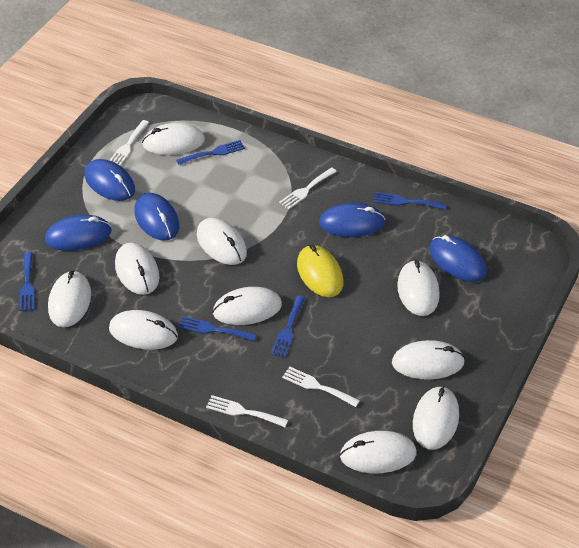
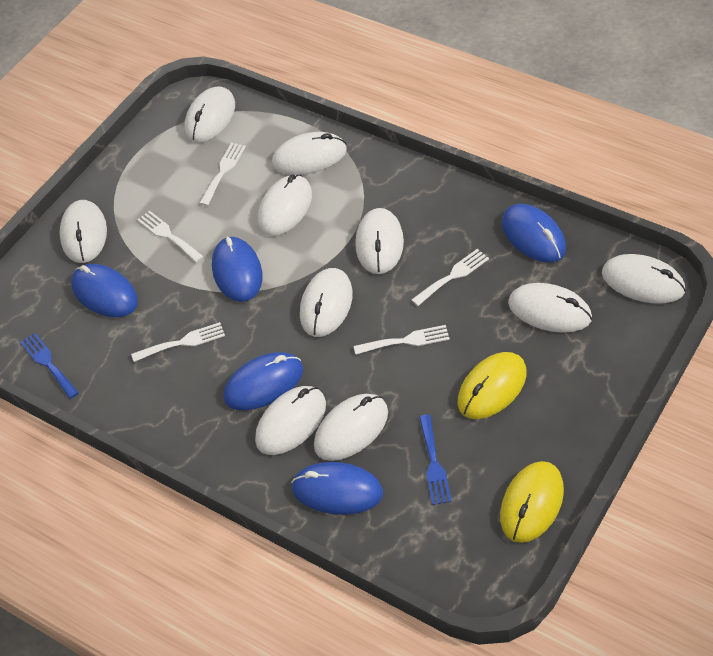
blue fork: [19,252,35,311] [176,140,245,165] [178,316,257,341] [271,296,305,358] [373,192,446,209] = 5 -> [20,333,79,399] [419,415,452,505] = 2
white fork: [109,120,149,166] [206,395,288,427] [279,167,337,209] [282,367,360,407] = 4 -> [131,322,225,362] [137,211,204,263] [200,143,246,206] [354,325,450,355] [412,249,489,306] = 5
yellow mouse: [297,245,343,297] = 1 -> [458,352,527,419] [500,461,564,543] = 2

